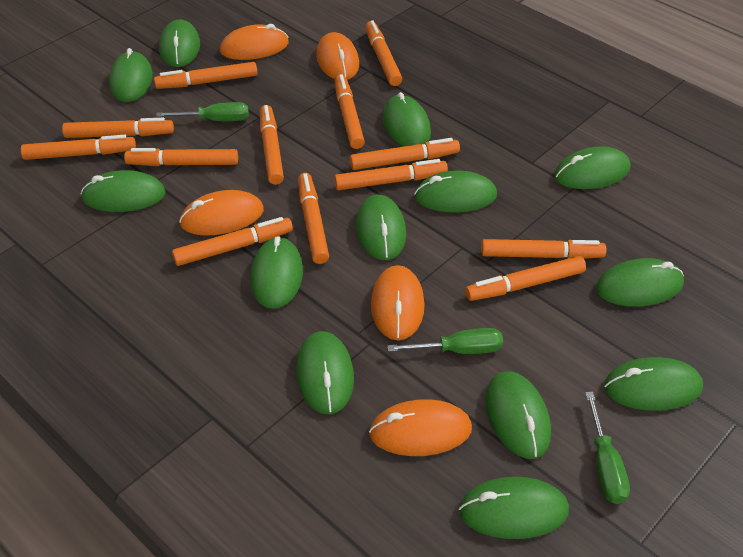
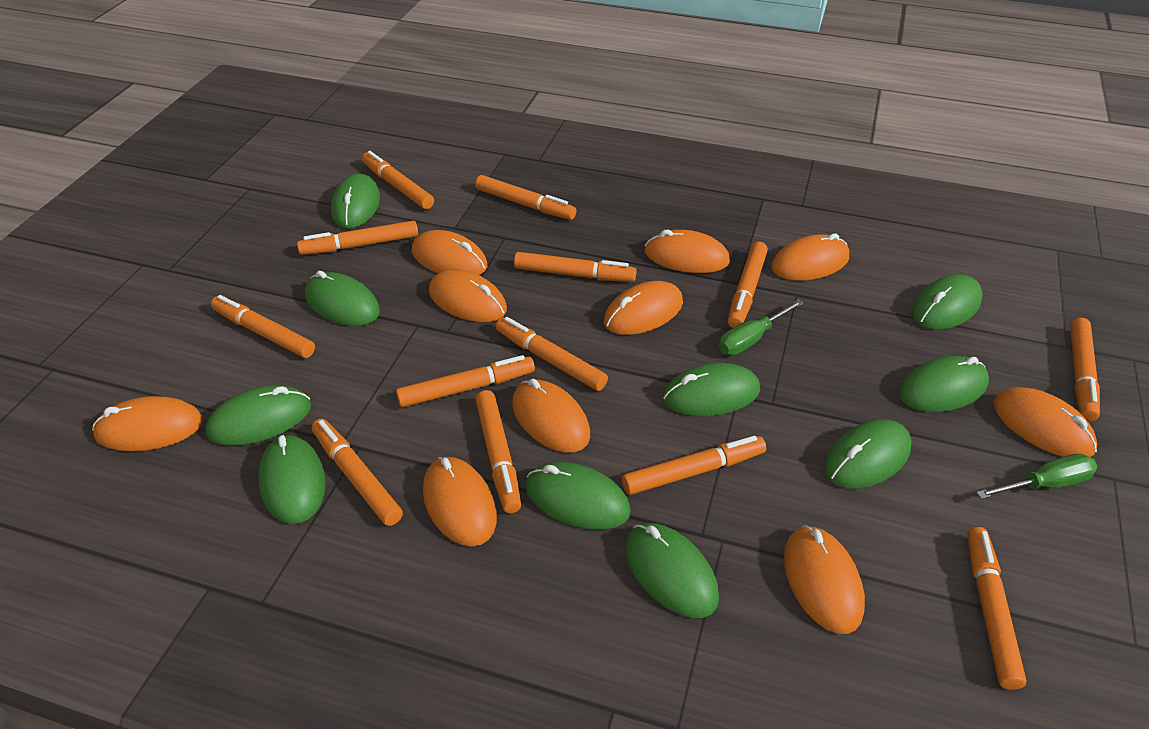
green mouse: [81,170,166,212] [109,48,153,102] [159,19,200,67] [250,236,303,309] [296,331,354,414] [356,194,406,260] [383,92,431,146] [414,171,497,212] [459,477,569,539] [485,371,551,459] [554,146,630,189] [596,258,684,307] [604,357,703,411] = 13 -> [206,386,311,446] [258,435,326,524] [305,270,380,326] [331,174,380,228] [525,462,631,530] [625,523,719,618] [663,363,760,416] [824,419,912,489] [899,356,989,412] [912,274,983,330] = 10
green screwdriver: [156,102,249,121] [387,328,503,354] [585,392,630,504] = 3 -> [719,299,804,355] [976,454,1097,499] = 2
orange mouse: [179,190,264,236] [220,24,289,60] [316,32,359,80] [369,399,472,456] [371,265,425,340] = 5 -> [92,396,203,451] [412,230,487,275] [423,457,497,547] [429,269,507,322] [512,379,590,453] [604,281,683,335] [645,230,730,273] [771,233,849,281] [784,525,865,634] [993,387,1098,457] = 10

